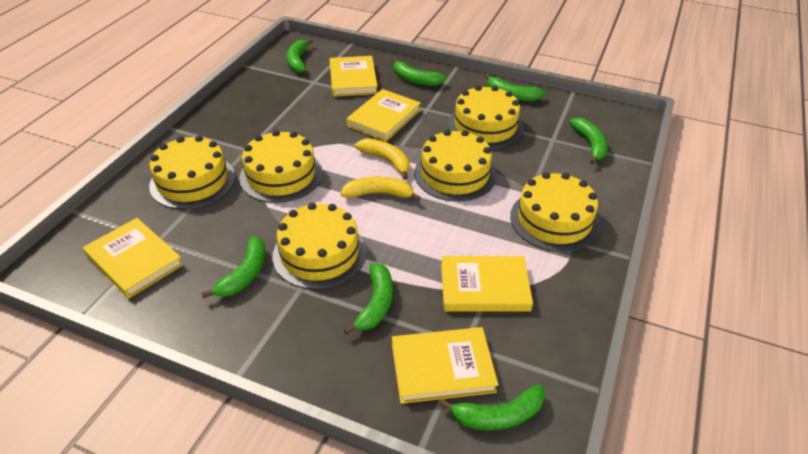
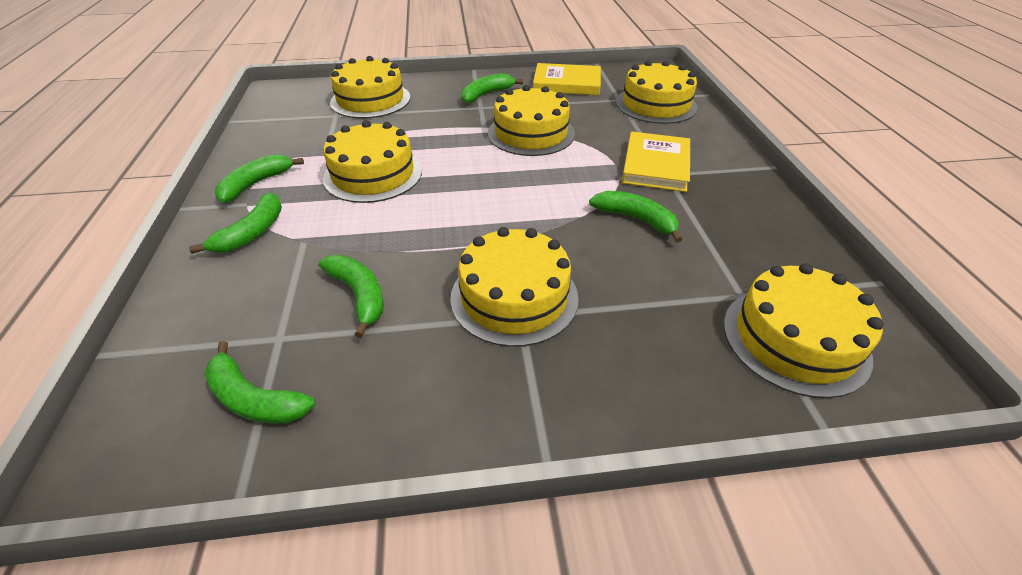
green banana: [201,236,265,299] [287,39,313,73] [344,263,393,335] [394,58,446,86] [439,385,545,430] [485,73,545,101] [569,117,608,165] = 7 -> [189,192,282,254] [204,341,315,424] [215,154,304,203] [318,255,384,338] [462,73,523,104] [589,191,683,243] = 6
yellow banana: [341,176,421,201] [355,138,410,180] = 2 -> none = 0
yellow book: [83,218,183,298] [330,56,378,97] [346,89,421,142] [392,327,498,404] [441,256,533,312] = 5 -> [533,63,601,95] [622,132,690,192] = 2

